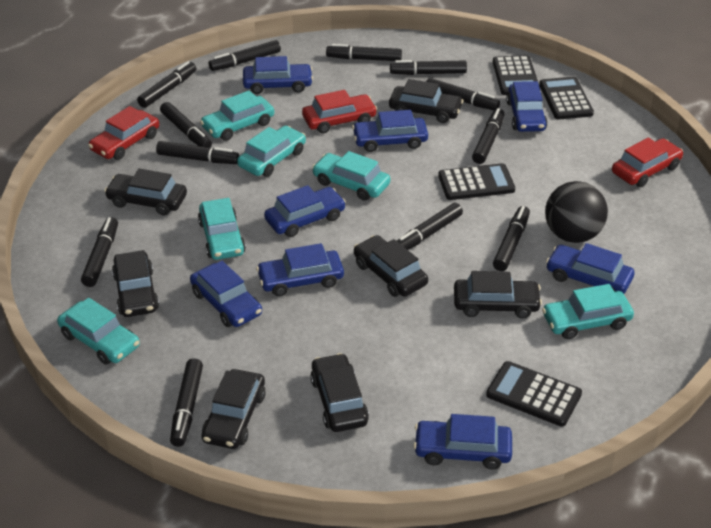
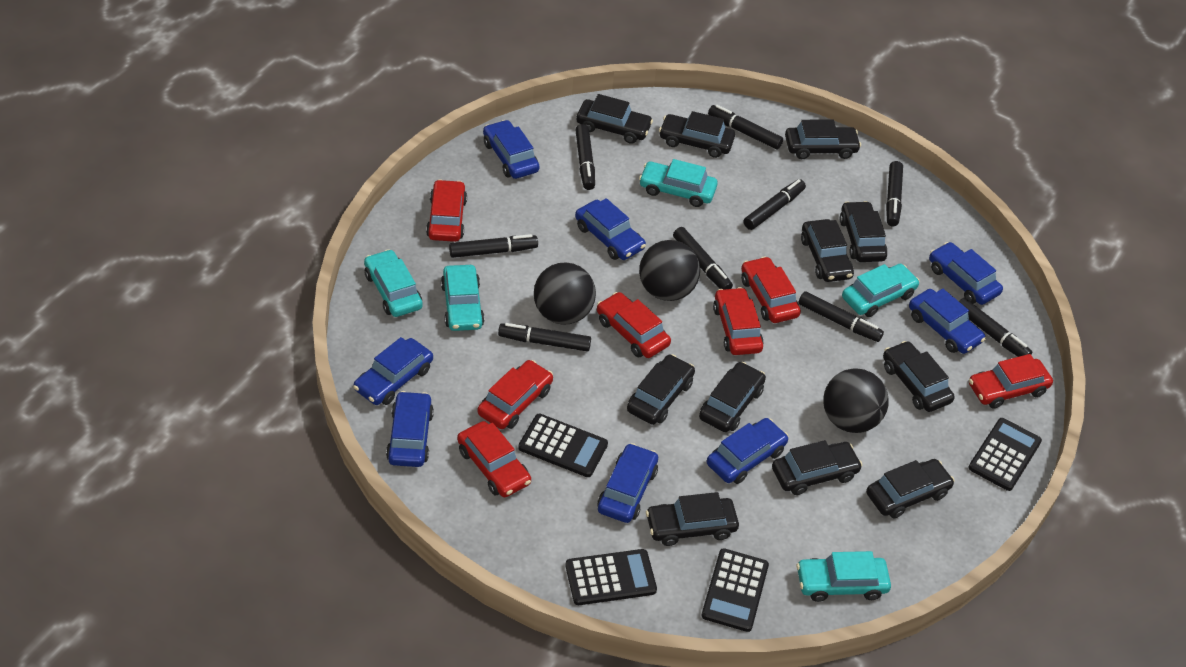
black ball: [545,181,608,243] = 1 -> [534,262,596,325] [639,240,700,301] [823,368,889,433] = 3
black car: [105,169,187,215] [112,250,159,317] [202,369,266,449] [310,353,369,432] [354,235,428,297] [389,79,464,123] [454,271,542,318] = 7 -> [576,94,653,144] [627,354,695,425] [646,492,739,546] [659,111,735,158] [699,362,766,432] [772,440,862,495] [785,119,861,159] [801,219,854,282] [840,201,887,262] [866,459,955,518] [883,341,955,412] = 11
black marker: [81,217,118,287] [137,61,196,108] [156,141,239,164] [160,102,212,148] [170,358,203,447] [209,40,281,71] [326,44,402,61] [390,60,467,75] [397,203,463,250] [426,78,500,110] [472,108,505,164] [493,206,530,271] = 12 -> [449,234,538,258] [498,323,591,352] [575,124,595,190] [673,227,733,290] [708,105,783,149] [744,179,806,230] [799,291,884,342] [886,161,903,226] [959,298,1032,357] = 9
red car: [88,106,159,160] [302,90,377,134] [612,138,683,187] = 3 -> [426,179,467,242] [457,421,531,497] [477,360,553,429] [597,292,671,358] [713,287,764,355] [741,256,801,323] [969,354,1053,409] = 7
turquoise car: [57,298,140,365] [198,198,246,260] [200,90,274,141] [237,126,306,177] [312,151,390,201] [542,284,634,339] = 6 -> [364,249,423,317] [441,265,485,331] [639,159,718,207] [796,551,891,602] [842,264,919,317] = 5

